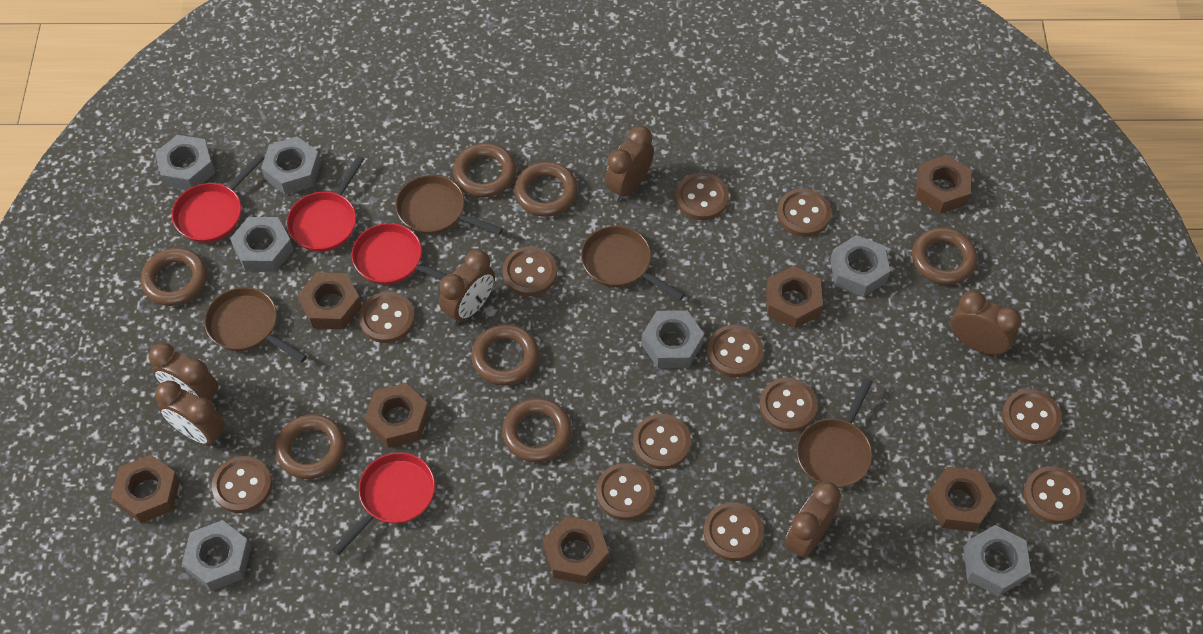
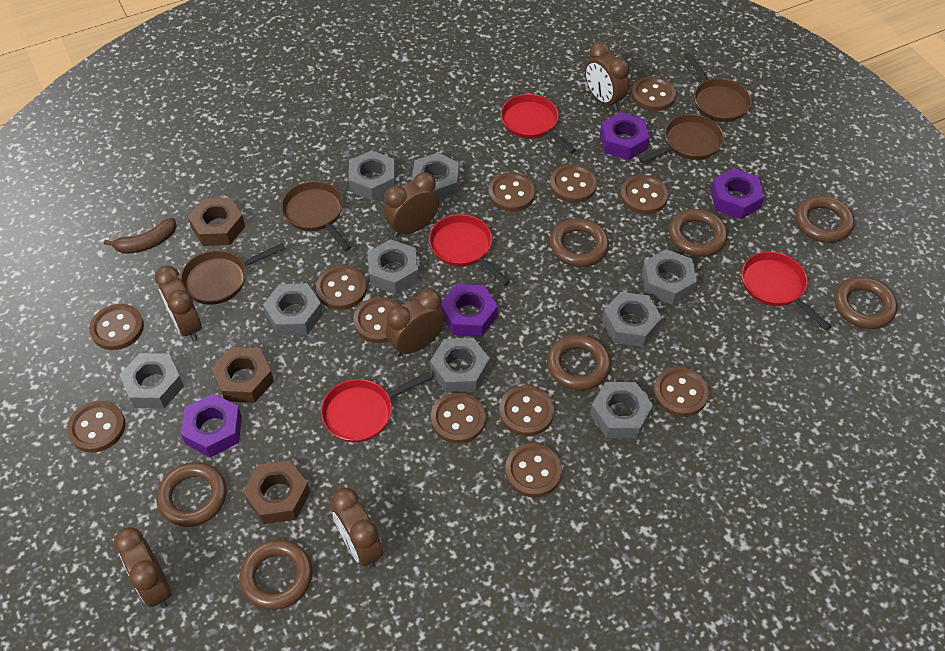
brown banana: none = 0 -> [104,218,177,254] = 1
brown nut: [111,454,180,523] [298,272,362,329] [364,383,429,448] [543,516,609,584] [766,266,823,329] [915,155,972,214] [926,467,996,532] = 7 -> [188,198,245,246] [211,347,274,403] [243,460,310,524] = 3
grey nut: [155,135,215,190] [182,520,251,591] [230,217,294,272] [261,137,321,195] [641,310,704,368] [830,235,890,297] [964,525,1031,596] = 7 -> [120,353,184,408] [263,283,323,336] [349,150,395,201] [367,239,419,294] [411,152,460,201] [430,338,490,393] [590,382,653,438] [602,292,662,347] [642,249,697,305] = 9
purple nut: none = 0 -> [181,394,242,458] [440,284,498,337] [600,112,650,160] [711,168,765,219] = 4

